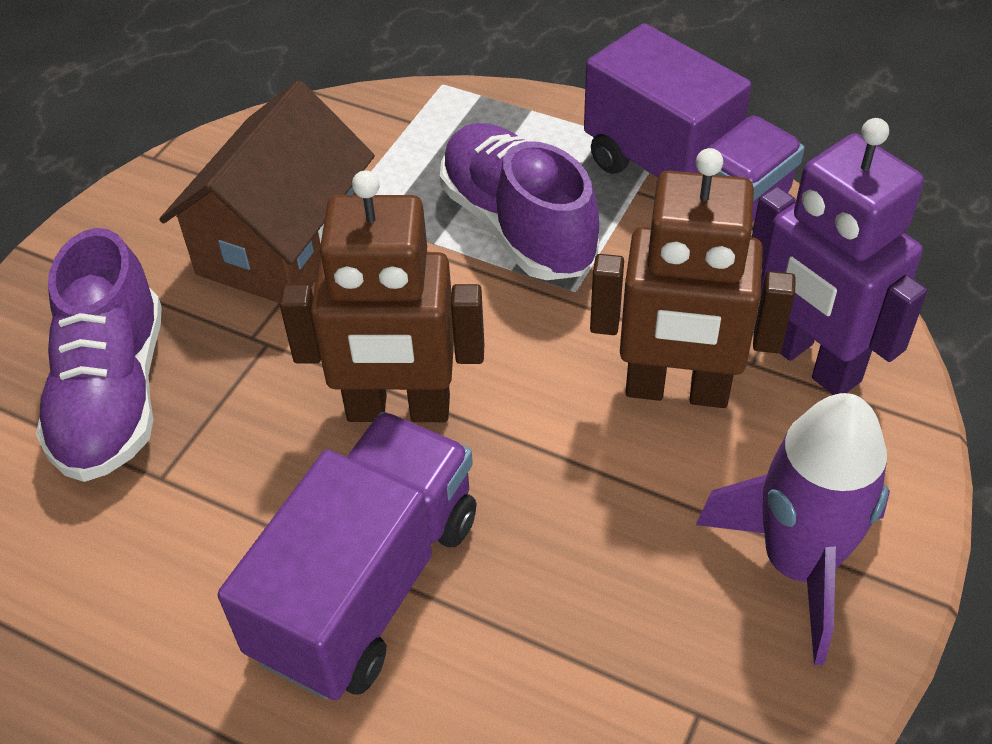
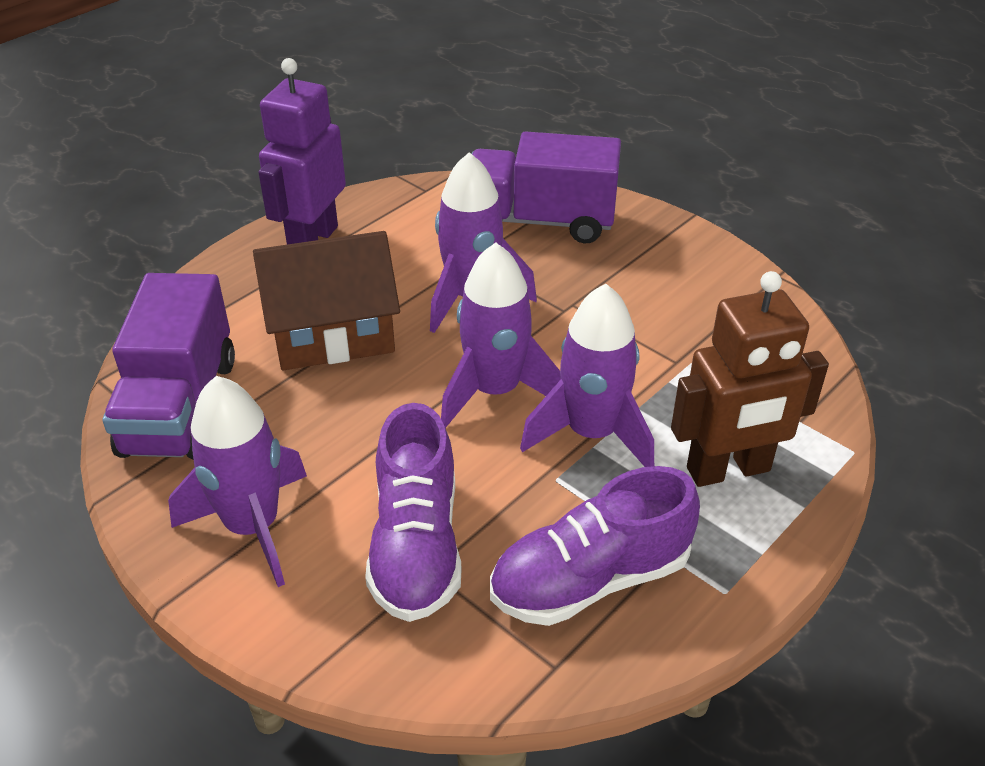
brown robot: [279,170,484,422] [590,148,796,408] = 2 -> [671,271,829,487] = 1
purple rocket: [696,393,890,665] = 1 -> [168,376,307,587] [430,152,537,333] [441,242,561,428] [520,284,654,467] = 4

